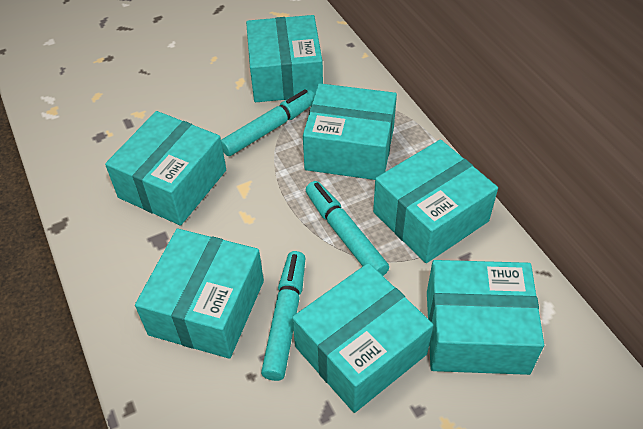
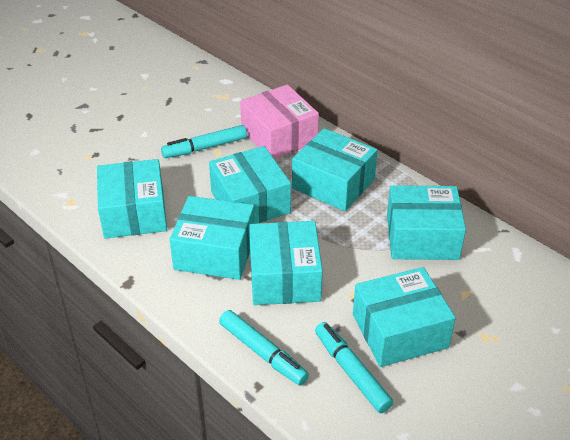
pink box: none = 0 -> [240,84,319,159] = 1

